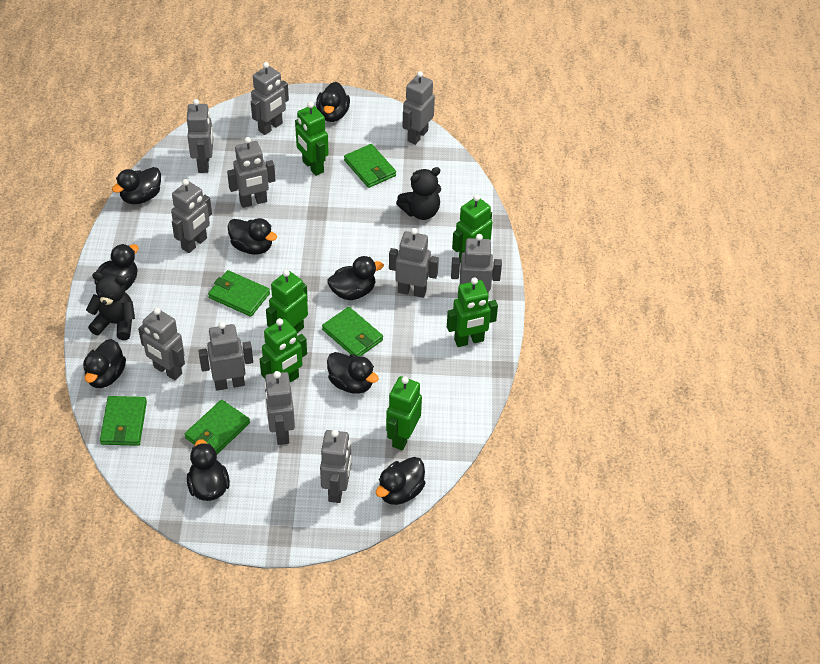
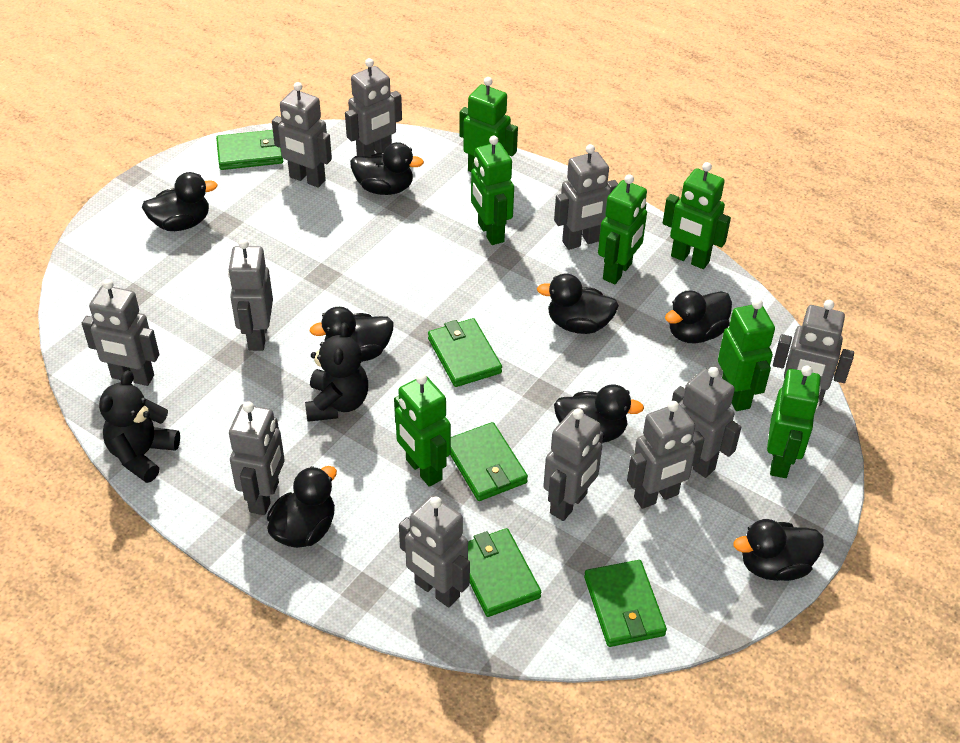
black duck: [83,339,126,388] [95,244,139,291] [112,167,161,204] [187,439,230,501] [227,218,277,255] [316,82,350,122] [327,256,384,300] [327,352,379,394] [376,457,426,505] = 9 -> [142,172,218,231] [267,466,337,548] [309,307,393,362] [350,142,424,195] [537,274,619,334] [554,385,644,443] [665,290,732,343] [733,519,824,581] = 8
green robot: [260,318,307,382] [266,270,308,333] [295,102,329,176] [386,376,422,450] [447,277,498,347] [452,195,492,264] = 6 -> [394,374,451,487] [459,77,518,172] [471,136,514,245] [598,174,647,284] [663,162,731,269] [718,299,775,411] [767,365,821,478] = 7

